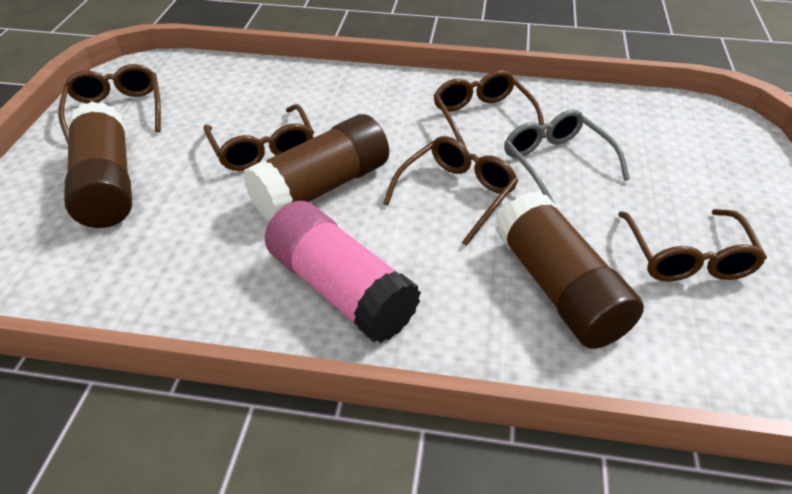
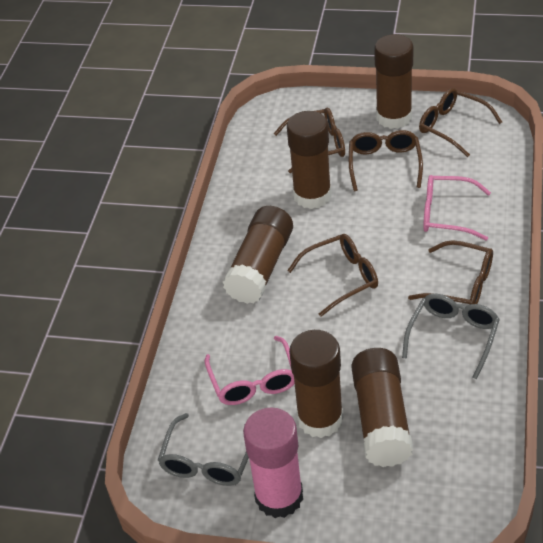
brown glue stick: [64,101,132,228] [243,114,389,221] [495,191,644,349] = 3 -> [223,206,293,304] [287,111,332,209] [289,330,343,438] [351,348,413,467] [374,34,413,129] = 5
grey glasses: [504,109,630,205] = 1 -> [158,413,249,486] [402,294,500,379] = 2
pink glasses: none = 0 -> [205,336,295,405] [423,175,491,241] = 2

